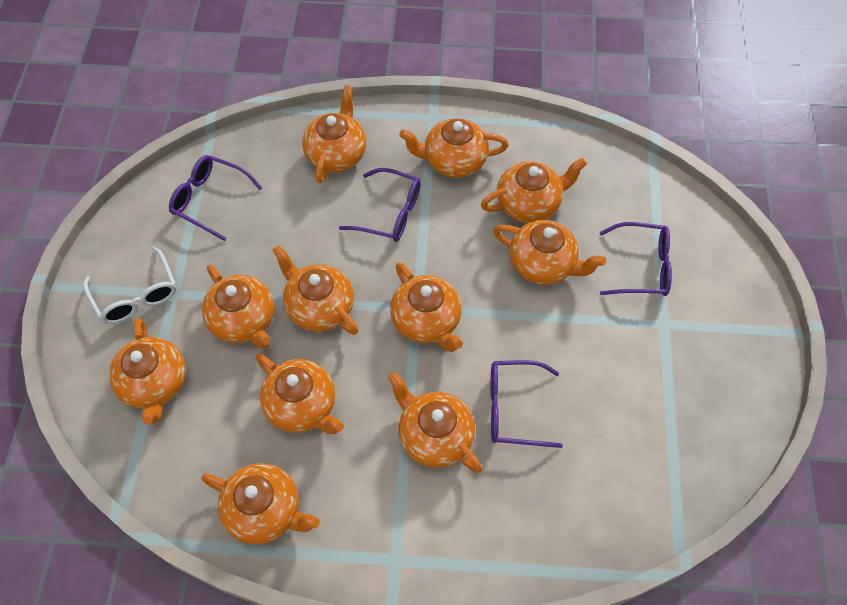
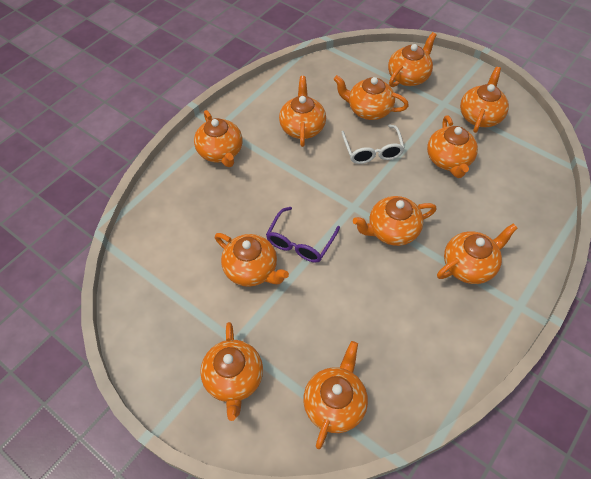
purple glasses: [169,155,262,241] [339,168,421,242] [491,360,563,448] [600,222,672,296] = 4 -> [266,207,340,263] = 1

